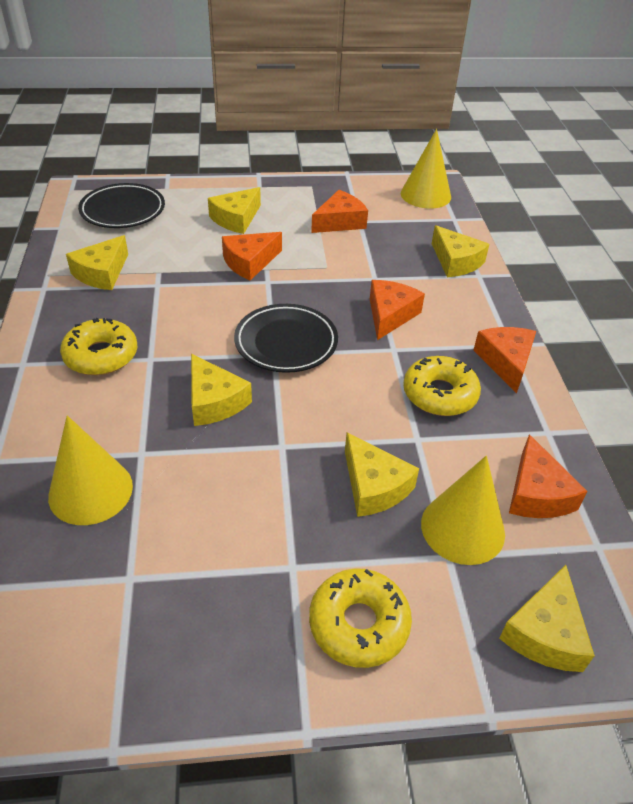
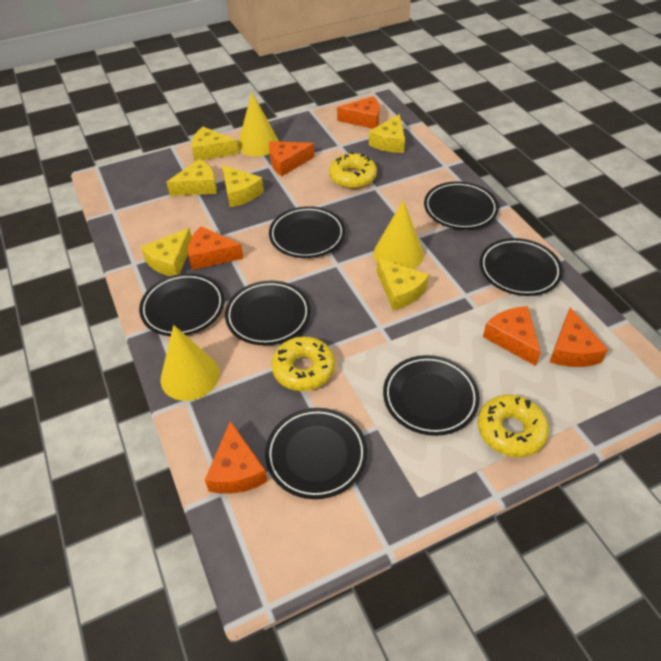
black plate: [78,183,165,228] [234,304,338,373] = 2 -> [139,273,224,336] [225,280,311,345] [265,408,367,499] [269,206,345,258] [383,355,480,436] [424,181,499,230] [480,238,563,296] = 7
orange cheese: [222,232,282,280] [311,190,368,233] [370,280,425,340] [473,327,536,394] [509,434,588,518] = 5 -> [188,226,244,270] [205,421,268,494] [269,141,315,177] [337,96,379,129] [483,306,541,366] [550,308,608,367] = 6

